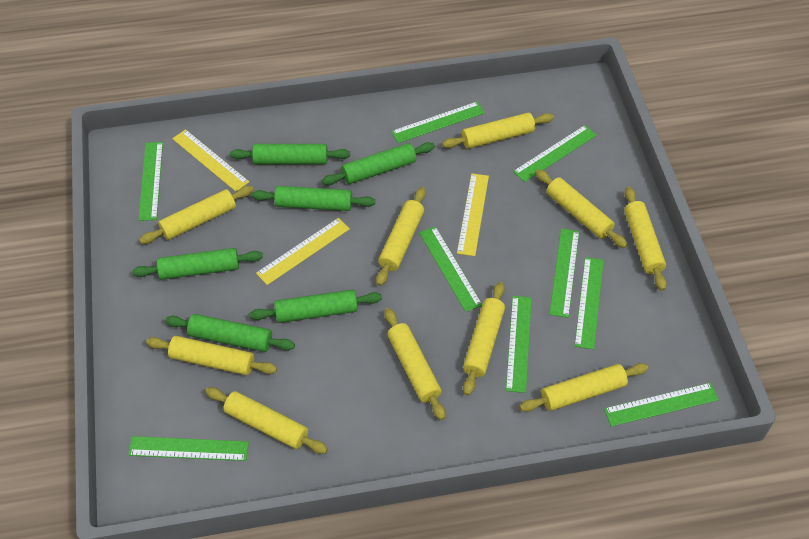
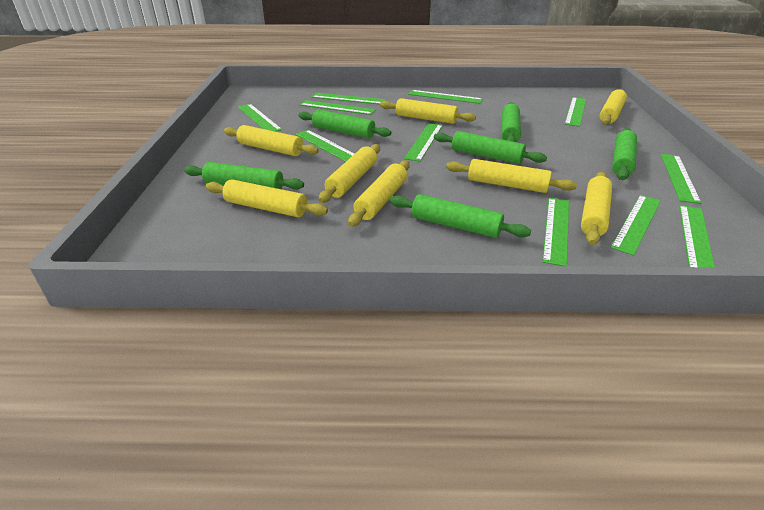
green ruler: [128,436,249,461] [139,142,163,221] [391,102,485,143] [419,226,482,312] [506,296,532,393] [513,125,597,182] [549,228,579,318] [574,257,604,350] [604,383,719,427] = 9 -> [238,104,282,132] [296,130,354,162] [300,100,376,115] [312,93,386,105] [404,123,443,162] [408,90,483,104] [542,198,569,266] [565,97,586,127] [611,195,661,256] [661,154,701,204] [679,205,715,268] = 11
yellow rolling pin: [139,186,254,244] [146,336,277,375] [205,387,328,454] [376,187,426,286] [384,308,446,420] [442,113,554,149] [463,282,505,396] [519,363,648,412] [535,169,628,248] [624,187,667,291] = 10 -> [206,179,328,217] [224,125,319,156] [319,144,380,203] [348,160,410,227] [380,98,476,124] [446,159,577,193] [581,172,612,245] [600,89,627,125] = 8
yellow ruler: [172,129,249,192] [256,218,350,285] [457,173,489,256] = 3 -> none = 0

